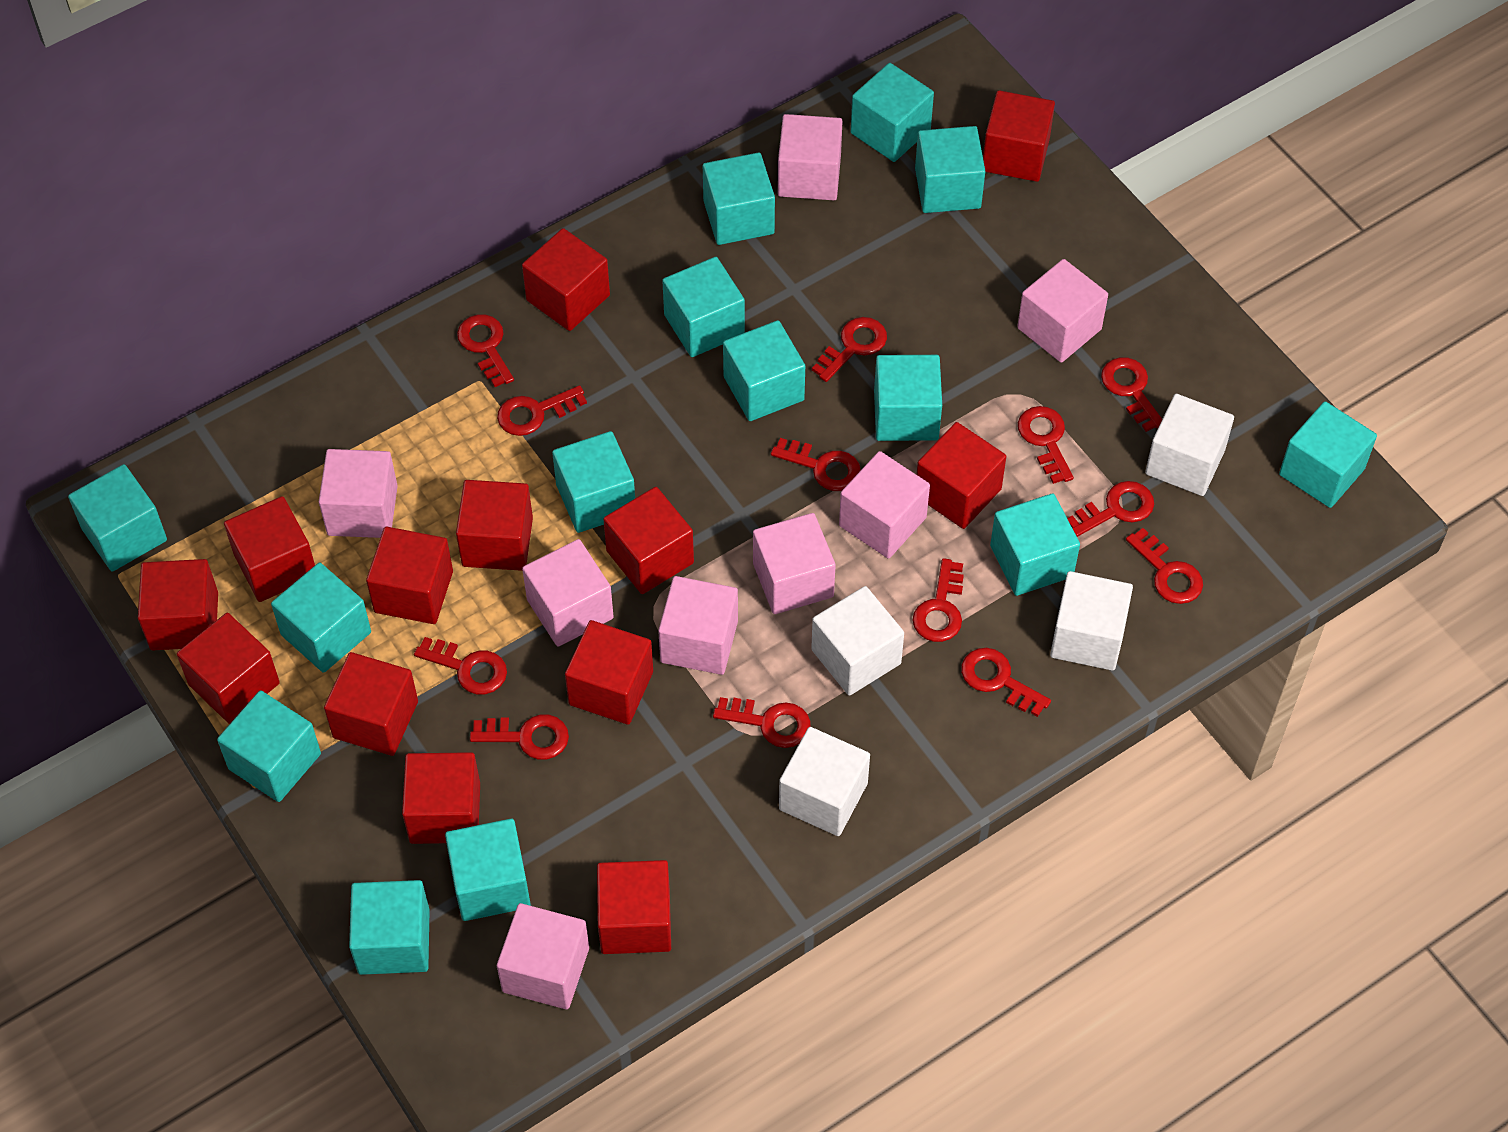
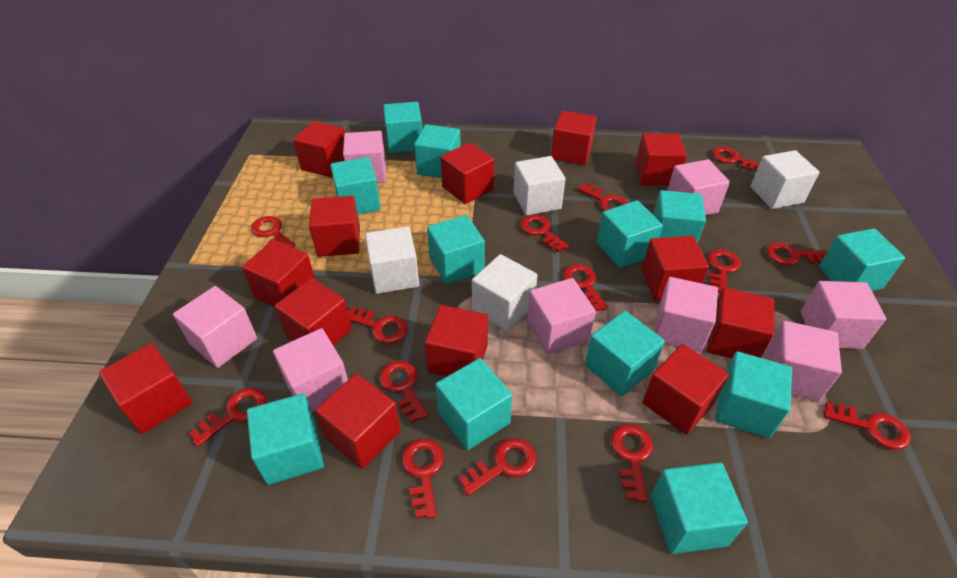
red key: [414,637,507,695] [457,314,514,387] [470,714,569,760] [497,385,587,436] [713,697,811,748] [771,438,861,491] [812,317,887,382] [912,558,964,642] [961,648,1051,717] [1018,406,1074,484] [1067,481,1154,537] [1101,357,1162,432] [1126,528,1203,604] = 13 -> [189,387,267,447] [251,216,296,247] [348,307,408,344] [379,361,428,423] [401,439,444,519] [459,438,536,496] [520,214,569,252] [563,264,608,312] [577,183,628,211] [611,424,653,502] [707,249,741,294] [712,147,760,171] [766,243,828,265] [824,402,911,450] = 14
turquoise cube: [68,464,167,571] [217,691,321,802] [271,563,371,673] [349,880,430,975] [445,819,531,921] [552,431,635,533] [662,257,745,357] [703,152,775,245] [723,320,805,421] [851,63,934,162] [874,355,942,441] [915,126,985,213] [990,493,1080,596] [1279,401,1377,508] = 14 -> [247,393,324,485] [330,157,381,214] [383,102,422,153] [414,124,461,178] [427,215,485,284] [435,358,512,450] [585,311,665,396] [597,200,663,268] [651,462,748,554] [653,190,706,243] [715,351,792,438] [819,228,905,291] = 12

